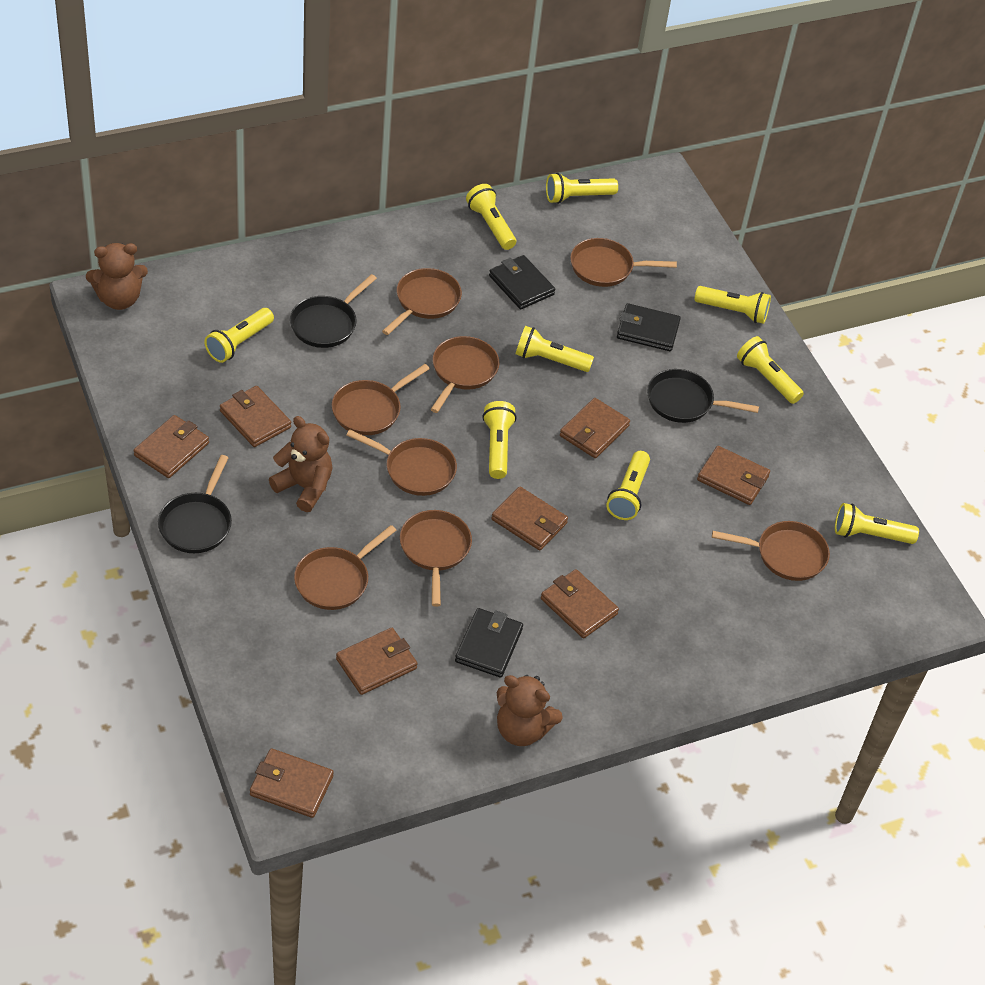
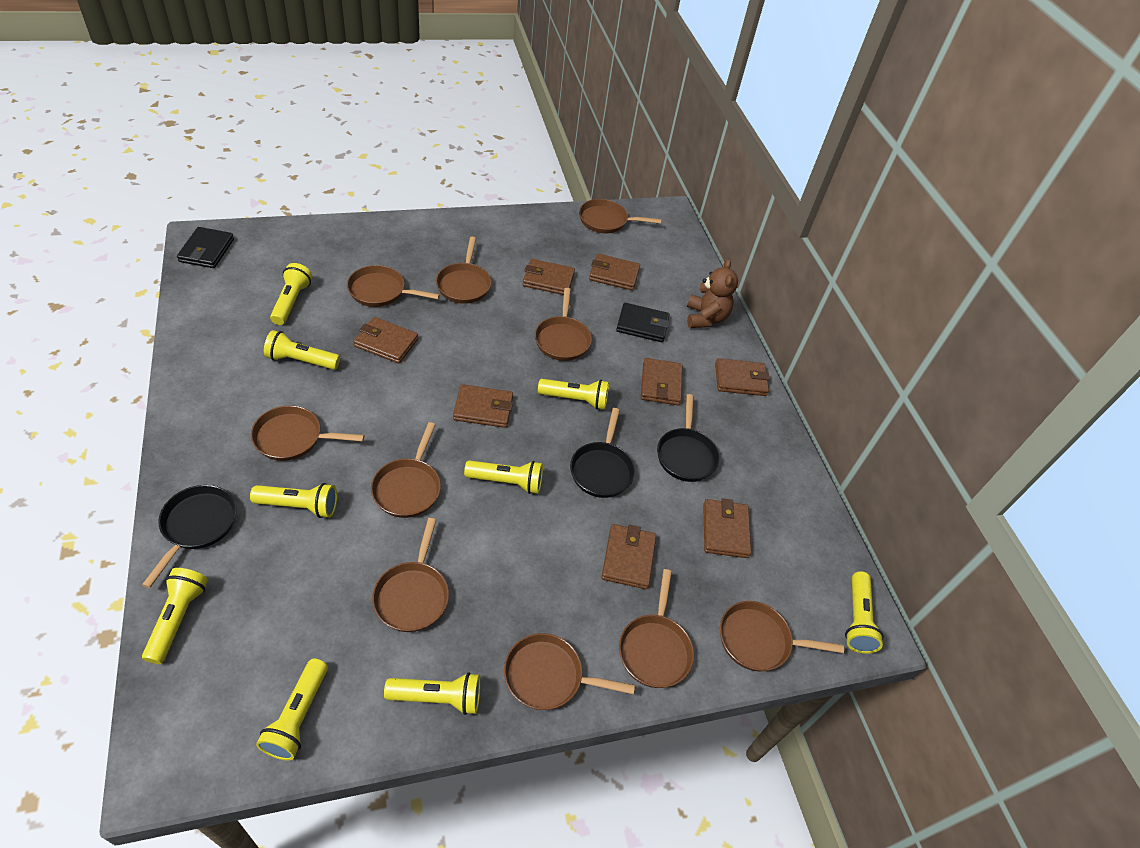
black wallet: [455,608,523,678] [489,255,555,309] [617,303,681,351] = 3 -> [177,227,234,268] [616,303,670,342] = 2
brown pan: [294,525,396,610] [332,364,430,435] [346,430,457,496] [382,268,462,335] [400,510,472,607] [430,336,499,413] [570,238,677,287] [712,521,830,581] = 8 -> [251,405,364,461] [347,265,440,307] [371,422,441,518] [372,518,449,632] [436,237,491,304] [504,633,635,710] [535,288,592,361] [579,199,661,233] [619,569,694,688] [720,601,844,672] = 10
brown teddy bear: [86,243,148,310] [269,416,332,512] [497,675,563,746] = 3 -> [687,259,738,328] = 1

